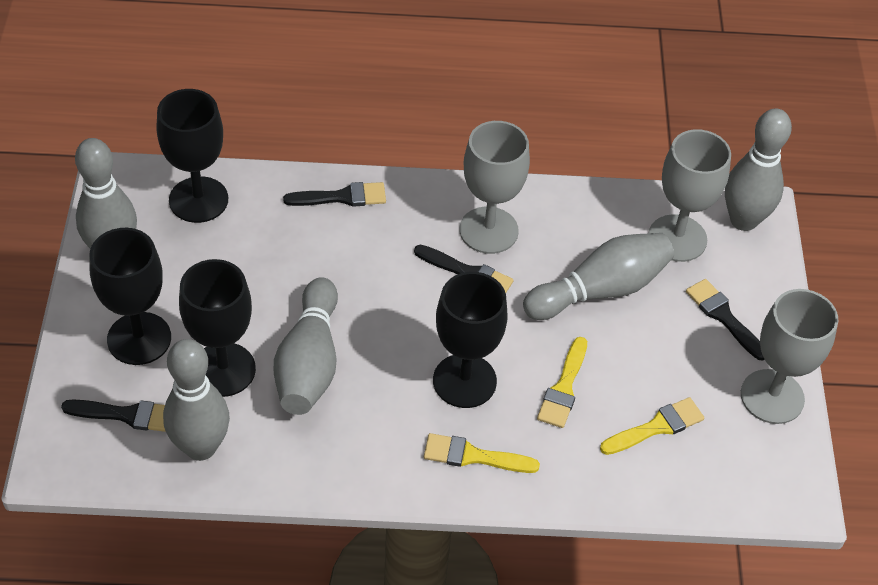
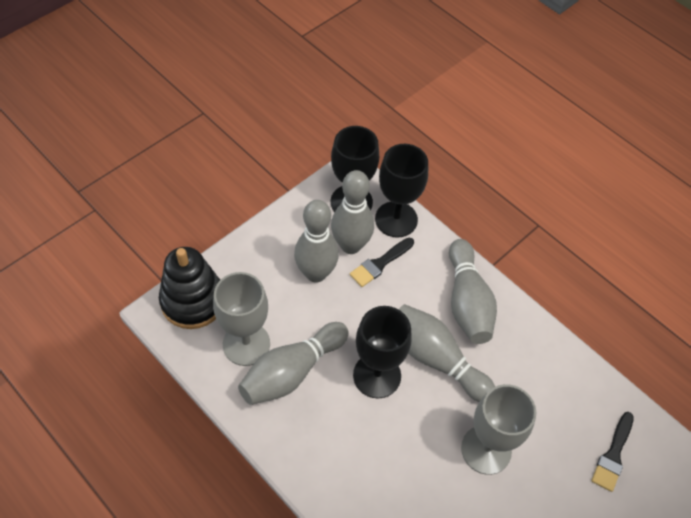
black brush: [61,399,166,432] [283,182,386,207] [414,245,513,293] [686,279,765,360] = 4 -> [350,238,414,287] [592,412,634,492] = 2
black goblet: [89,228,171,365] [157,89,228,223] [179,259,256,397] [433,272,508,408] = 4 -> [331,126,379,212] [353,306,412,398] [375,144,428,238] = 3
black stacking toy: none = 0 -> [159,247,220,329] = 1
grey goblet: [459,121,530,254] [648,129,731,262] [741,289,839,424] = 3 -> [213,272,270,366] [461,384,536,475] = 2
yellow brush: [424,433,540,473] [537,337,587,428] [600,397,704,455] = 3 -> none = 0

